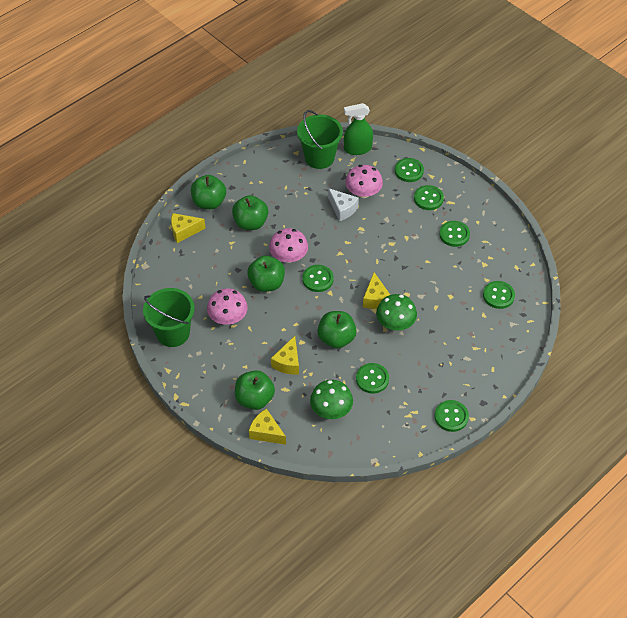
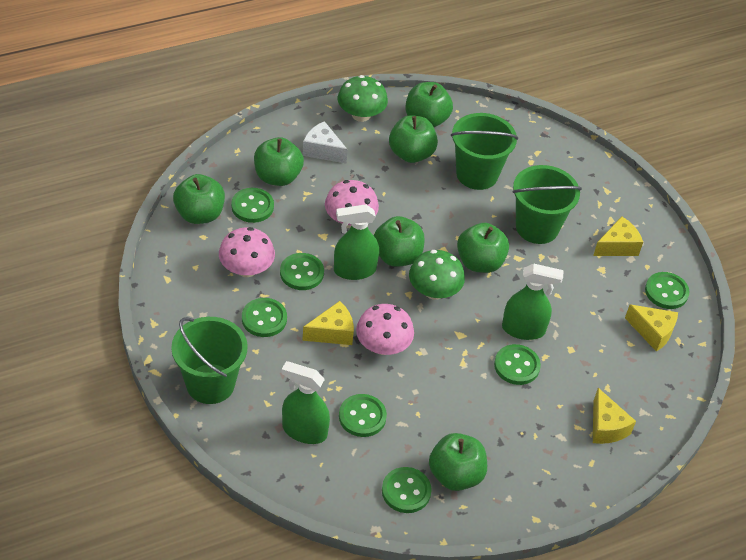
green apple: [191,175,226,209] [232,195,268,230] [235,370,275,410] [247,256,285,292] [317,311,357,348] = 5 -> [173,174,225,224] [254,137,304,186] [374,216,425,267] [389,115,438,163] [405,82,453,127] [429,433,487,491] [457,223,509,273] = 7
green bucket: [143,288,195,347] [297,110,343,169] = 2 -> [171,317,248,404] [451,113,518,190] [512,165,582,244] = 3
green spray bottle: [344,103,373,155] = 1 -> [281,361,330,444] [334,204,379,280] [502,264,564,340] = 3

